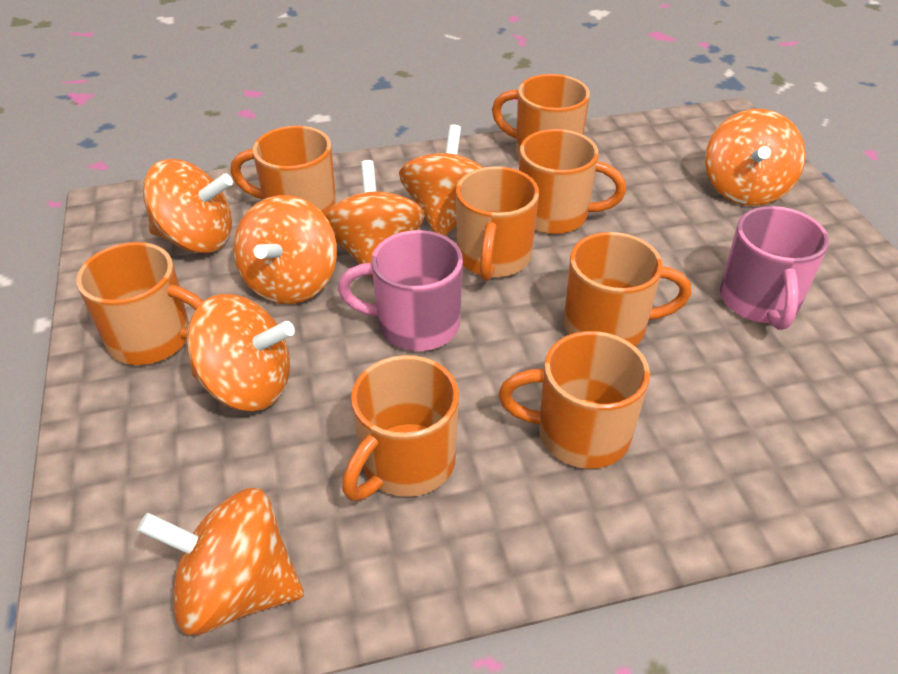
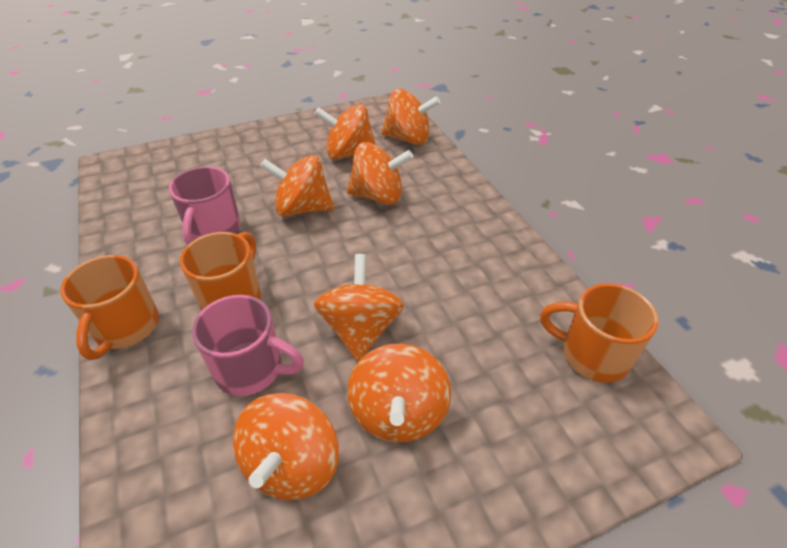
orange mug: [76,242,204,365] [230,126,336,214] [342,355,459,501] [456,166,539,281] [492,74,590,158] [498,331,650,469] [519,129,626,234] [564,232,691,346] = 8 -> [60,255,159,360] [180,232,261,311] [540,283,659,383] = 3

